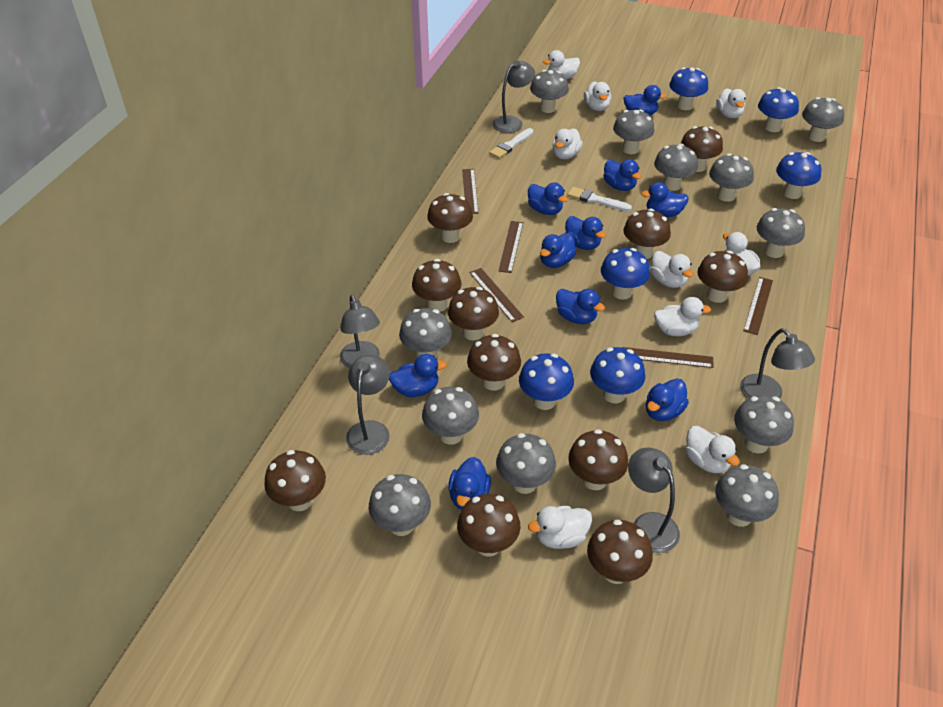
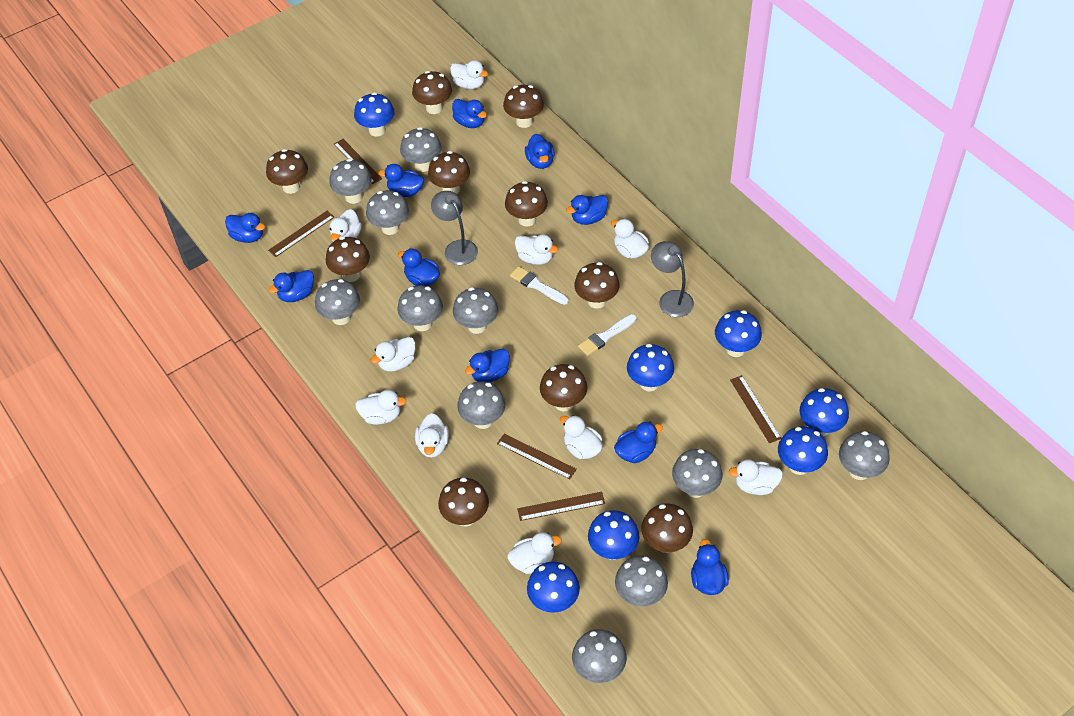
blue mushroom: [519,353,574,410] [590,347,645,403] [601,248,650,300] [669,67,708,110] [758,87,799,132] [776,152,821,199] = 6 -> [354,92,395,137] [527,562,580,613] [588,510,640,560] [627,344,674,391] [715,310,762,357] [778,426,828,475] [799,388,849,436] = 7
brown mushroom: [264,450,326,511] [412,259,461,312] [427,193,473,243] [448,287,499,341] [457,494,520,556] [467,334,521,391] [568,429,628,490] [587,520,653,584] [624,208,671,259] [680,126,723,172] [698,251,748,303] = 11 -> [266,149,308,194] [326,236,370,282] [412,71,452,114] [428,151,470,194] [438,477,489,527] [503,85,544,128] [505,181,548,226] [540,364,587,411] [574,262,620,309] [641,504,693,553] = 10
grey lamp: [340,295,380,368] [346,355,390,455] [493,60,535,133] [628,448,680,553] [740,328,815,399] = 5 -> [431,191,478,265] [651,241,694,317] = 2
grey mushroom: [369,474,431,536] [399,308,452,358] [422,387,479,445] [496,433,556,494] [530,70,569,113] [613,109,654,154] [654,144,698,191] [709,153,754,202] [715,464,779,527] [734,395,794,453] [757,208,805,258] [802,97,844,142] = 12 -> [315,279,360,325] [329,159,372,204] [366,190,409,235] [397,285,443,331] [400,127,442,172] [453,287,498,334] [457,382,505,429] [572,629,627,683] [615,556,668,606] [672,449,723,498] [839,431,890,480] = 11
white duck: [528,506,592,549] [543,50,580,79] [552,128,583,159] [584,81,611,111] [650,251,694,288] [654,297,711,336] [685,426,740,473] [716,88,746,118] [723,232,760,276] = 9 -> [330,209,362,242] [355,390,407,425] [371,337,415,372] [415,413,449,458] [450,60,488,89] [507,532,561,574] [515,234,558,265] [560,415,603,459] [611,219,649,259] [729,459,783,495] = 10

